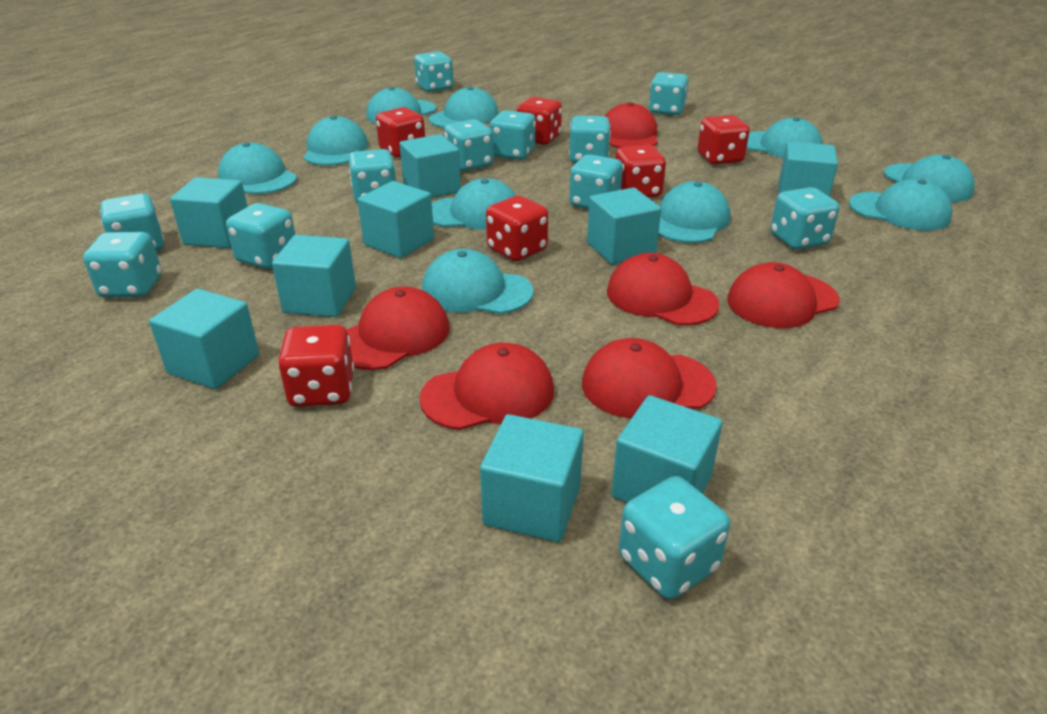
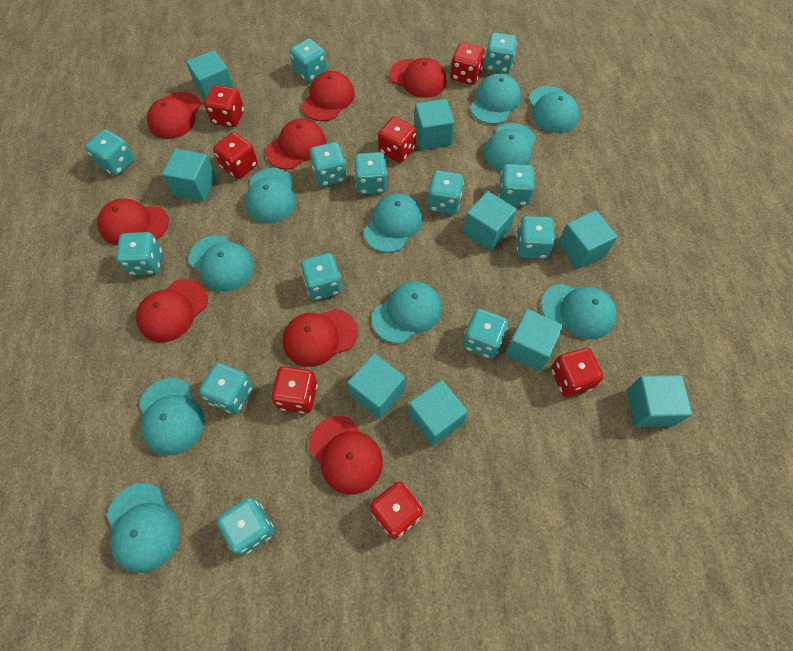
red cap: [347,286,450,370] [419,343,554,430] [582,338,717,418] [605,102,658,148] [607,253,719,326] [727,262,840,328] = 6 -> [97,199,169,245] [136,279,208,342] [147,92,201,139] [265,119,326,170] [283,309,358,367] [302,71,355,121] [309,416,383,495] [389,58,447,98] = 8
red dice: [278,325,354,407] [376,107,425,157] [486,196,548,261] [517,97,562,145] [615,145,666,198] [697,115,750,165] = 6 -> [204,85,244,127] [213,132,258,179] [271,366,318,414] [370,481,423,539] [378,117,416,163] [450,42,485,85] [551,348,603,397] = 7
turquoise dice: [83,232,161,298] [100,193,164,251] [226,203,295,269] [348,149,396,203] [414,51,453,92] [444,119,494,171] [490,110,536,160] [569,116,611,163] [569,154,623,209] [619,476,730,599] [649,72,689,115] [770,187,839,250] = 12 -> [85,130,135,176] [116,232,162,275] [199,363,253,414] [217,497,275,555] [290,39,327,82] [300,253,342,300] [310,142,347,187] [354,152,387,194] [427,170,464,214] [463,309,508,359] [484,33,517,73] [498,164,535,206] [516,216,555,259] = 13

